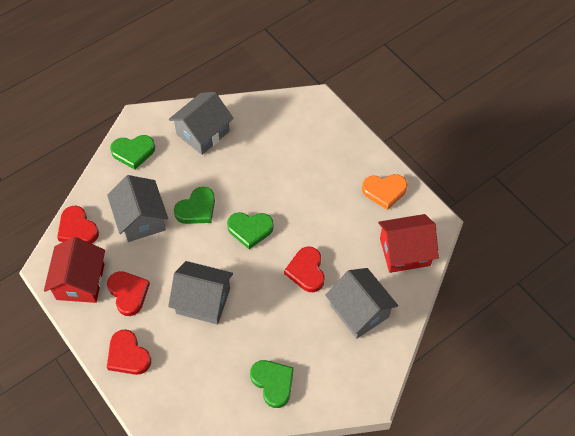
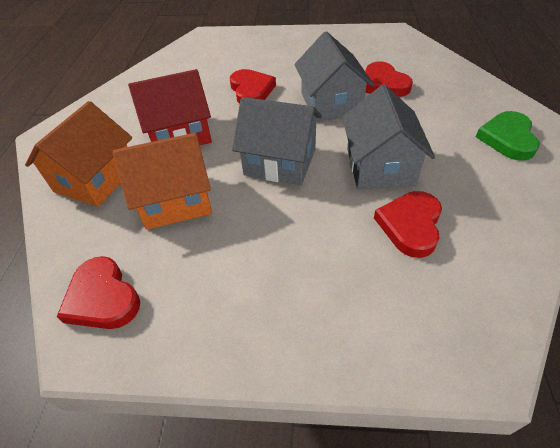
green heart: [110,135,155,170] [174,187,215,224] [227,212,274,249] [250,360,294,408] = 4 -> [476,111,540,161] = 1
grey house: [107,175,168,242] [168,261,233,325] [169,92,234,155] [325,268,398,339] = 4 -> [232,97,322,185] [295,31,374,122] [342,84,435,189] = 3
orange heart: [362,174,407,210] = 1 -> none = 0
orange house: none = 0 -> [25,101,132,207] [113,133,212,230] = 2
red house: [44,237,105,303] [378,214,439,273] = 2 -> [128,69,212,145] = 1

